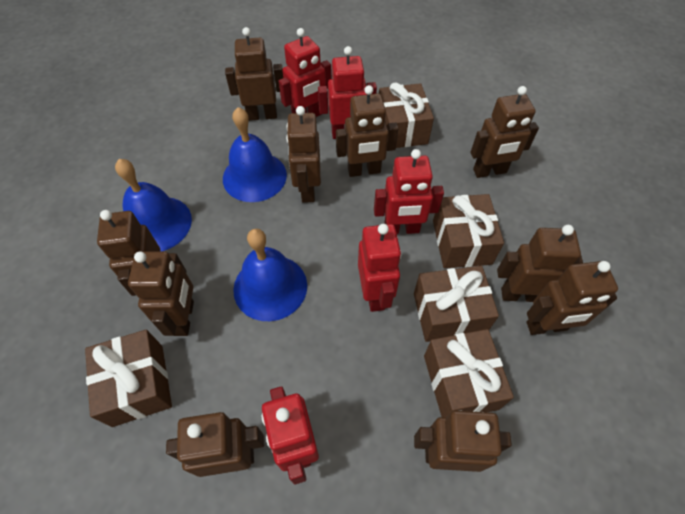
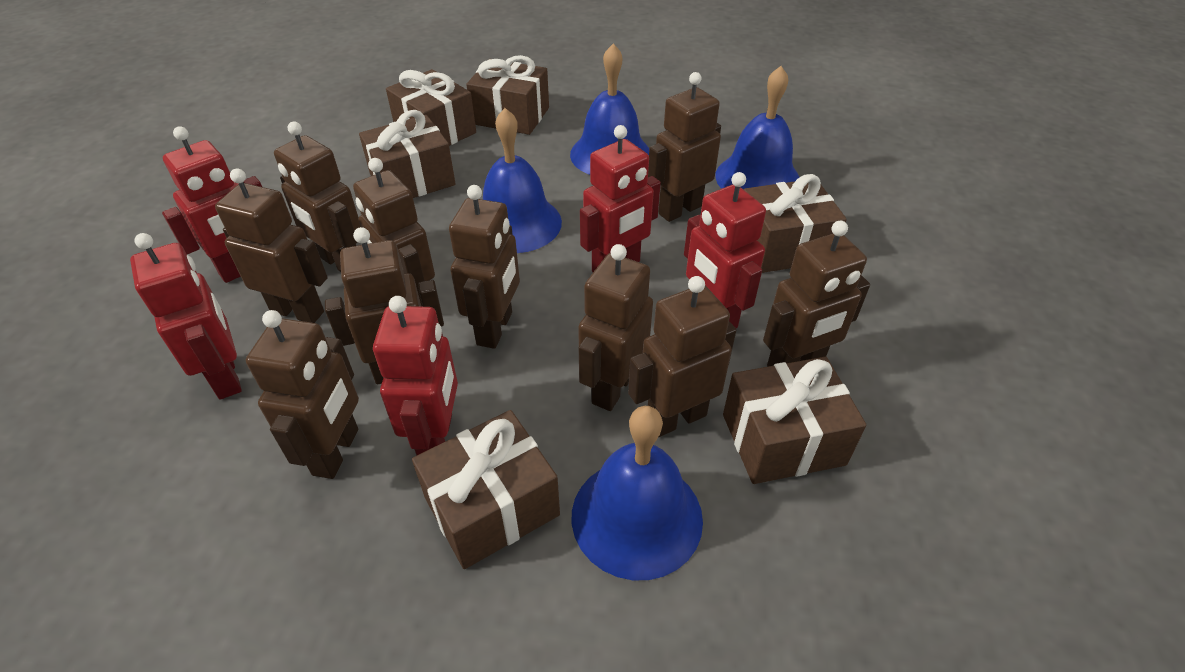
blue bell: [115,159,192,251] [223,107,287,202] [233,229,307,321] = 3 -> [483,108,562,253] [570,44,649,175] [572,406,703,580] [716,66,800,190] = 4
brown gift: [85,330,172,427] [379,83,434,148] [414,266,499,342] [424,329,514,418] [433,194,504,268] = 5 -> [359,110,455,198] [386,69,476,146] [412,410,560,569] [466,55,549,135] [723,357,867,484] [744,174,847,273] = 6

